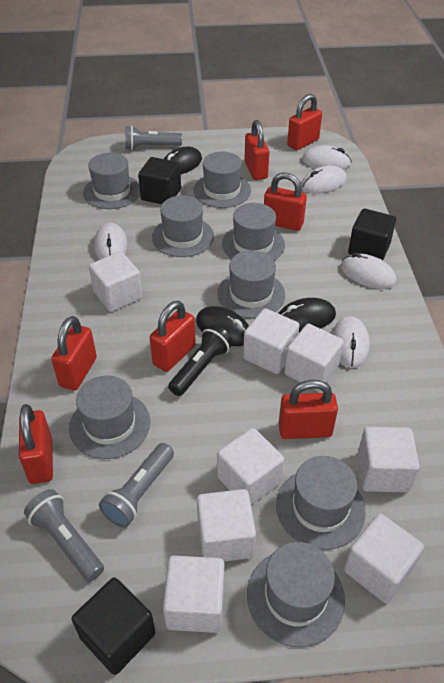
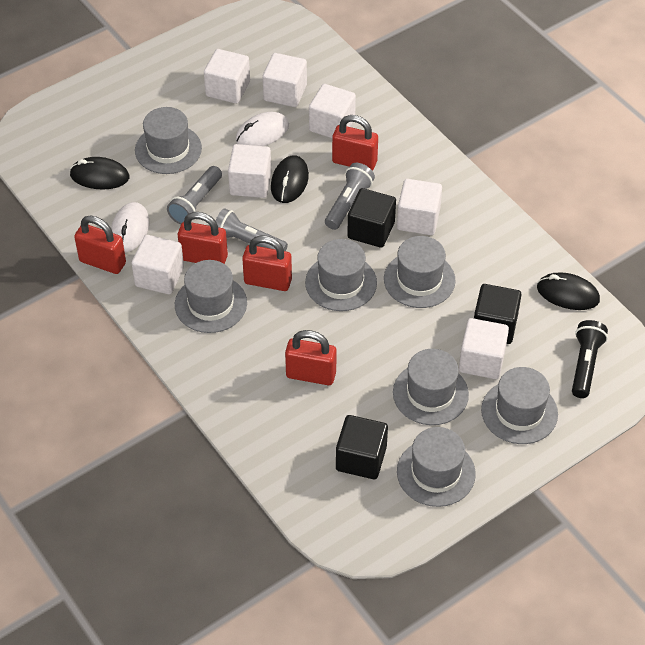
grey hat: [69,376,150,459] [83,153,140,209] [152,196,214,257] [193,151,251,208] [217,250,285,319] [222,203,285,260] [247,542,345,647] [276,456,366,550] = 8 -> [135,107,202,174] [175,260,247,333] [305,239,377,311] [384,236,456,308] [393,349,469,425] [397,427,476,507] [481,367,558,444] = 7
red padlock: [19,404,53,484] [51,316,97,390] [150,301,196,372] [244,120,270,180] [264,173,307,231] [279,380,338,439] [287,94,322,150] = 7 -> [74,216,126,274] [178,212,228,264] [242,235,292,291] [285,330,337,385] [332,115,378,171] = 5
white cube: [89,252,142,312] [163,556,225,633] [197,489,256,562] [217,428,284,505] [243,308,300,374] [284,324,344,391] [344,514,424,603] [358,427,420,492] = 8 -> [131,235,184,294] [204,49,250,104] [228,144,271,198] [262,53,307,107] [309,84,356,138] [397,179,442,235] [459,318,509,379] = 7
white mouse: [94,223,128,260] [301,166,347,194] [302,145,352,169] [332,316,370,368] [341,252,396,289] = 5 -> [111,202,149,252] [236,112,289,146] = 2

